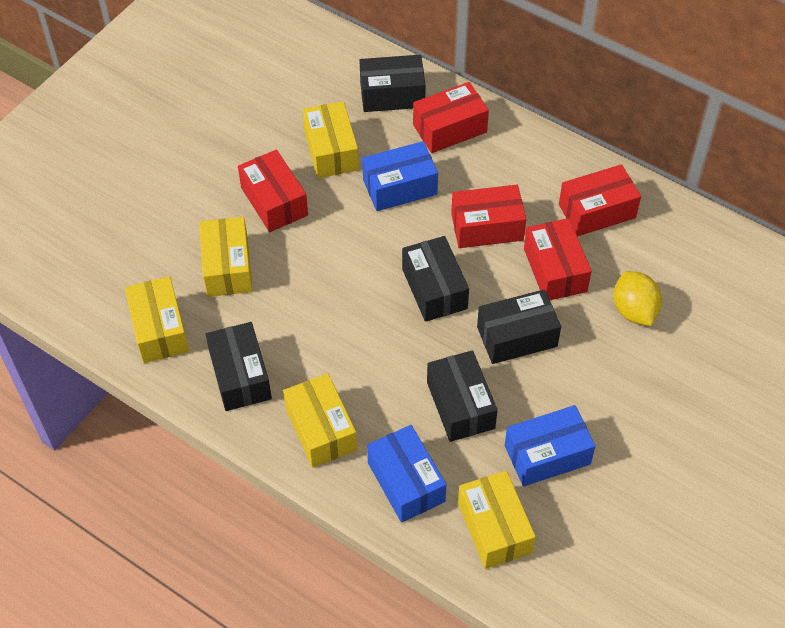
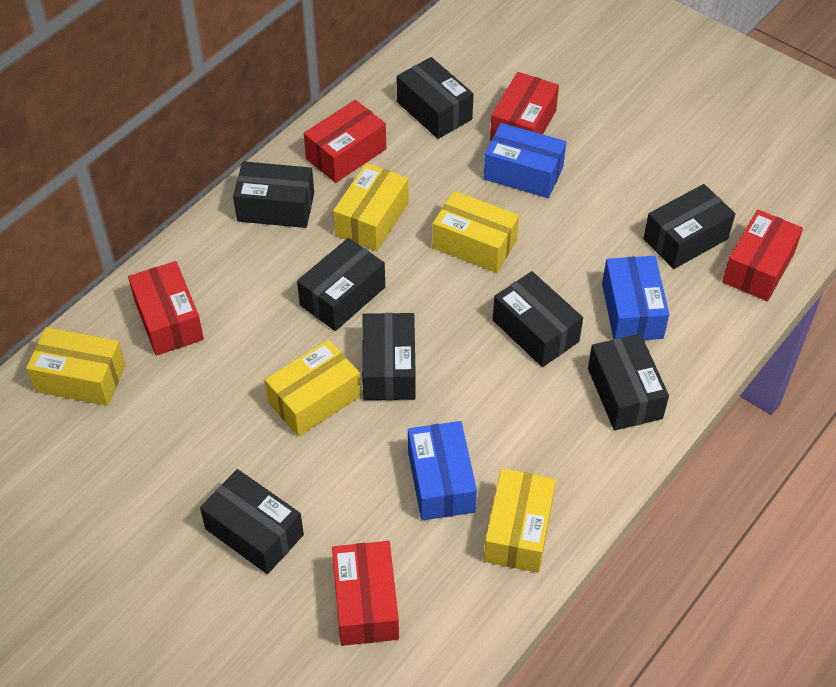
black box: [205,322,272,411] [359,55,426,112] [402,236,469,322] [427,350,498,442] [477,289,561,364] = 5 -> [200,469,304,574] [233,161,314,228] [297,238,385,331] [362,313,416,400] [397,57,473,139] [493,271,583,367] [588,334,669,430] [643,184,735,269] = 8
yellow lemon: [614,271,662,326] = 1 -> none = 0

